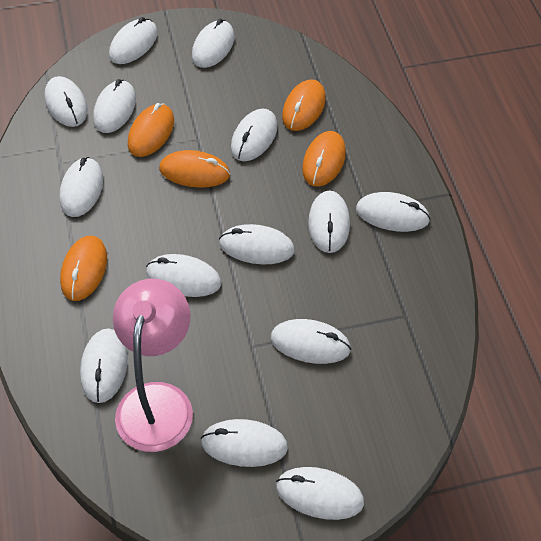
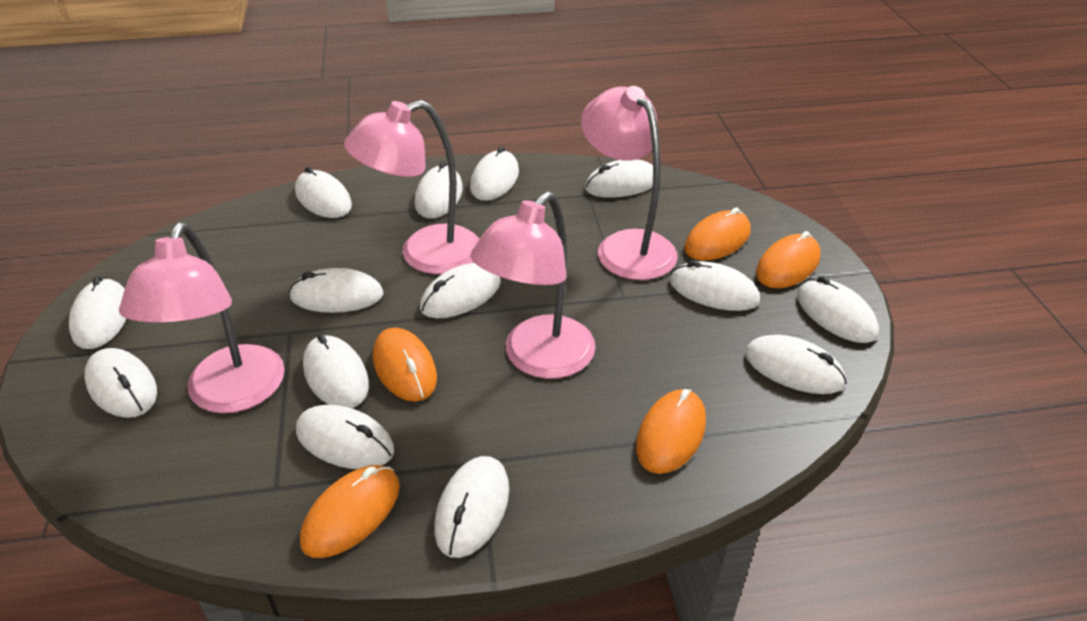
pink lamp: [113,279,193,452] = 1 -> [119,223,285,413] [344,100,479,274] [470,191,596,379] [581,86,677,280] = 4

